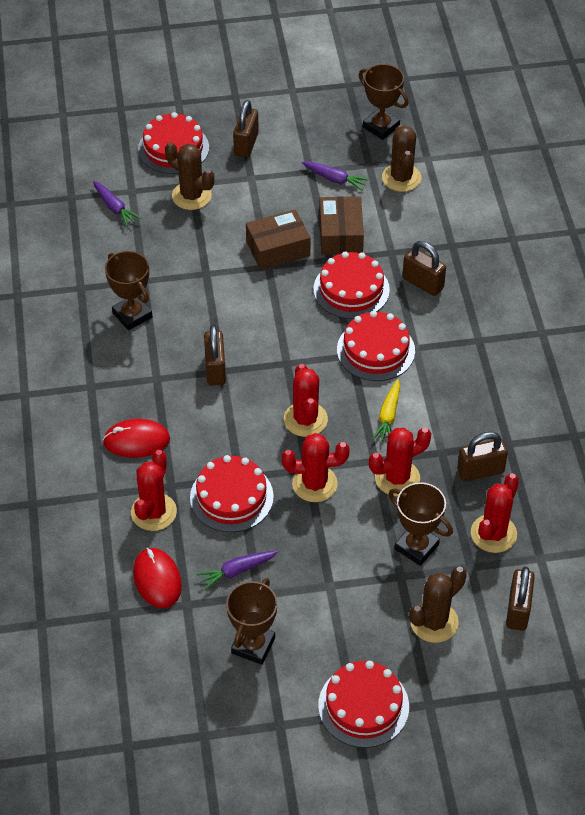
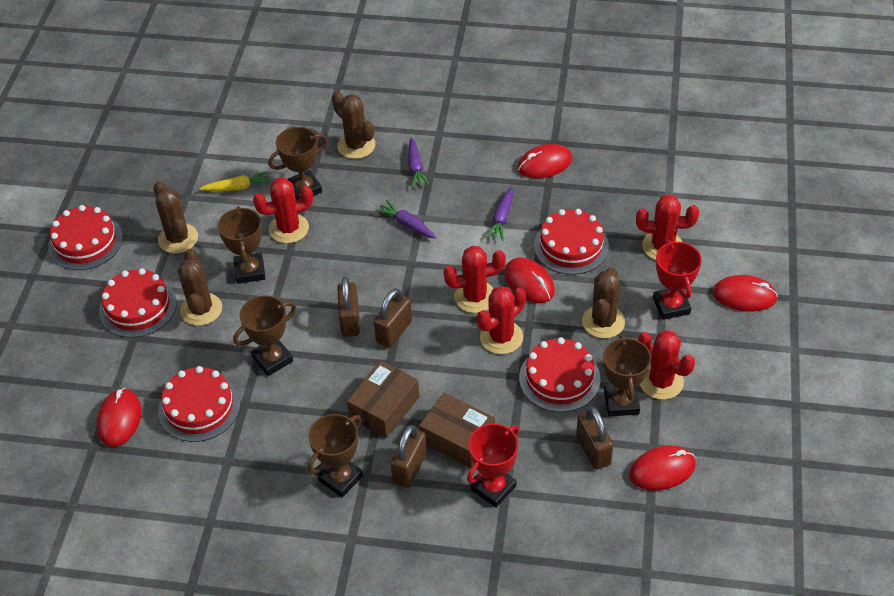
brown cactus: [165,142,214,210] [382,125,421,192] [409,566,467,643] = 3 -> [153,181,198,253] [178,249,222,326] [332,92,375,159] [582,267,625,338] = 4
brown padlock: [204,325,226,386] [233,100,259,158] [403,241,446,296] [457,432,508,481] [506,567,535,631] = 5 -> [337,277,360,337] [374,288,412,348] [390,425,427,488] [576,407,613,470] = 4
brown trophy: [105,251,152,331] [226,578,278,665] [359,64,409,140] [388,482,453,566] = 4 -> [218,206,266,284] [233,295,296,376] [268,127,328,200] [308,414,363,497] [603,335,651,417] = 5
red mouse: [103,419,170,458] [133,548,182,608] = 2 -> [96,388,142,447] [504,257,555,303] [517,144,572,179] [629,445,696,491] [713,275,778,312] = 5
red trophy: none = 0 -> [467,423,519,508] [653,240,702,320] = 2

